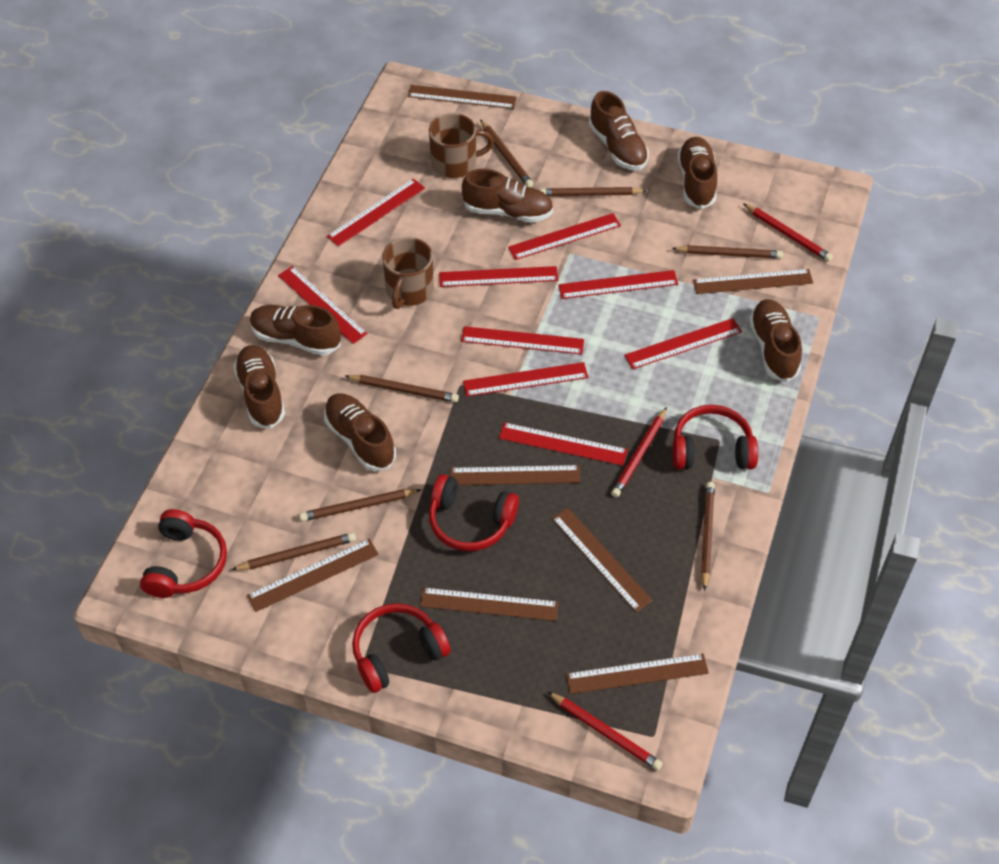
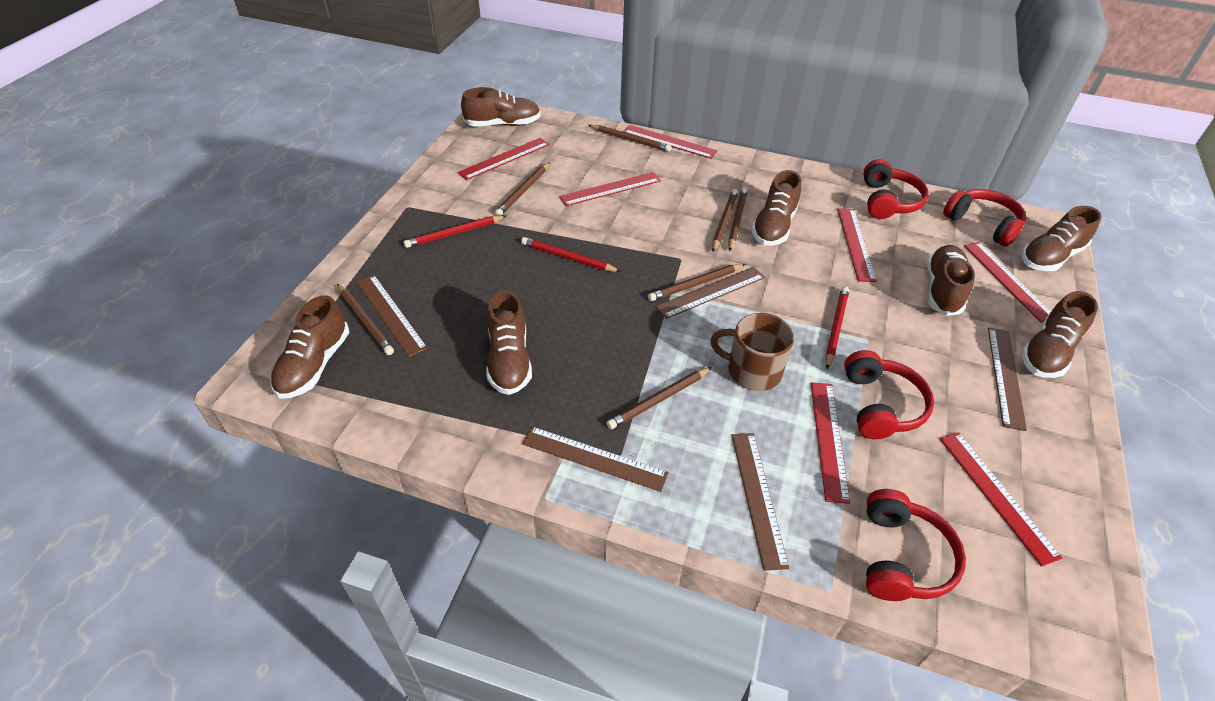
brown mug: [382,237,434,309] [429,113,494,178] = 2 -> [710,313,794,391] = 1
brown ruler: [247,539,379,612] [408,85,517,109] [420,587,559,621] [450,465,580,485] [552,508,653,612] [566,653,709,694] [693,269,813,294] = 7 -> [357,275,428,357] [522,426,669,492] [656,267,765,319] [732,433,789,571] [988,327,1027,431] = 5
red ruler: [278,266,368,344] [327,178,425,246] [439,266,558,287] [461,326,584,355] [463,362,588,397] [499,422,628,466] [508,213,621,260] [558,270,678,299] [624,318,742,369] = 9 -> [458,138,549,180] [559,172,661,206] [623,125,717,159] [811,382,850,504] [837,208,877,282] [940,432,1062,567] [964,242,1051,322] = 7

